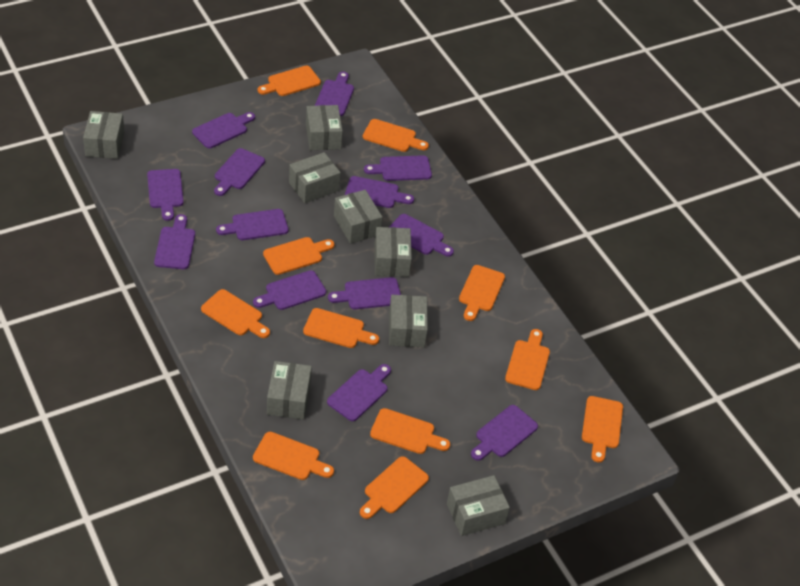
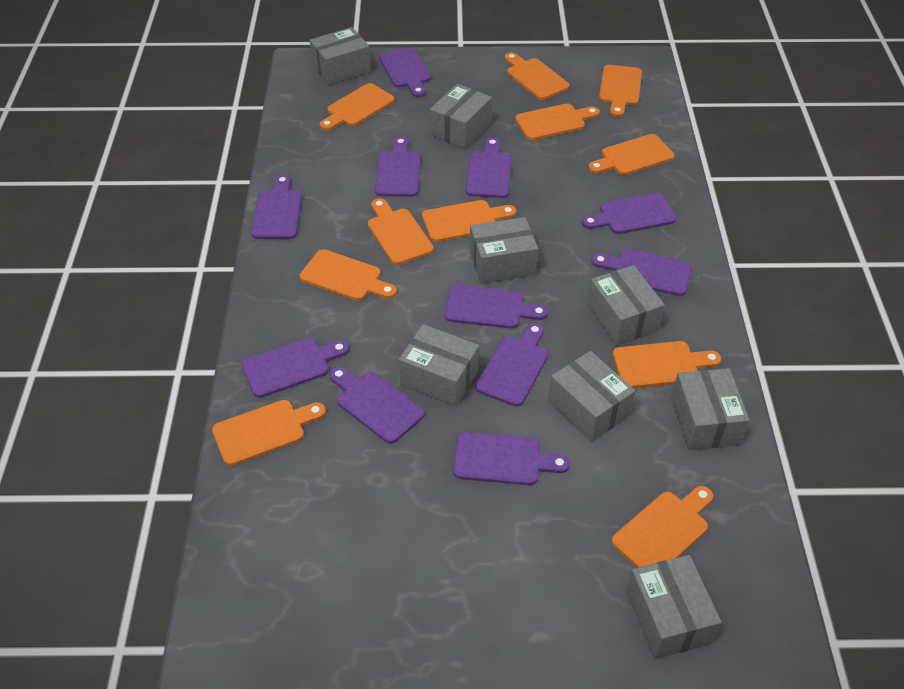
purple cutting board: [147,169,184,221] [154,214,195,269] [192,112,255,149] [214,148,265,196] [216,209,288,240] [253,270,326,310] [315,71,354,116] [327,364,391,421] [328,277,401,310] [345,176,414,208] [364,155,432,181] [389,214,454,257] [471,405,538,461] = 13 -> [242,338,349,398] [251,175,302,239] [329,367,425,444] [375,137,421,197] [379,47,431,97] [445,285,548,329] [453,432,570,485] [466,137,512,198] [475,323,549,406] [582,193,677,234] [591,249,692,296] = 11

